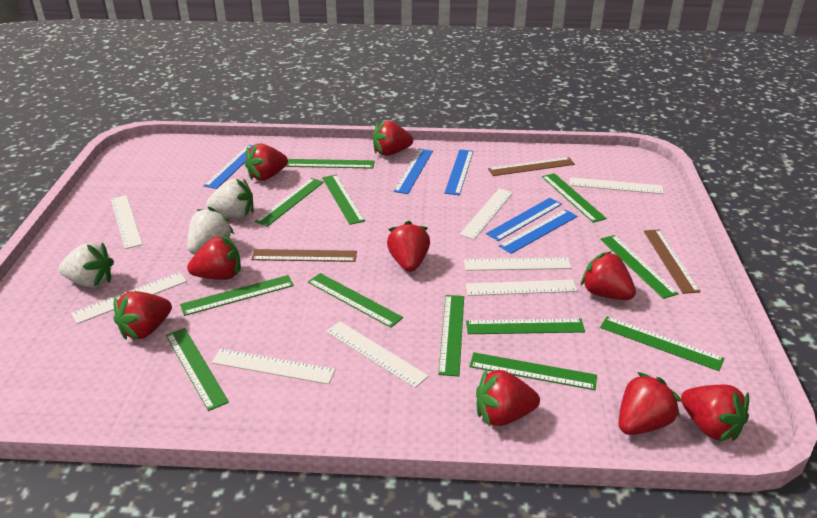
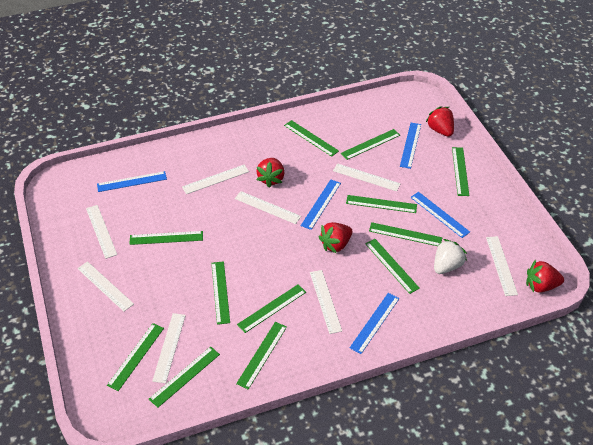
brown ruler: [251,249,357,262] [488,157,575,176] [644,229,701,294] = 3 -> none = 0
red strawberry: [113,291,172,340] [187,235,241,280] [245,143,288,181] [373,120,413,156] [387,221,430,272] [476,368,540,427] [581,251,636,300] [619,372,681,435] [681,385,749,442] = 9 -> [256,158,284,187] [318,222,352,254] [425,106,454,137] [526,260,564,293] = 4
white strawberry: [59,242,114,288] [187,207,234,255] [206,178,254,218] = 3 -> [434,239,467,274] = 1

